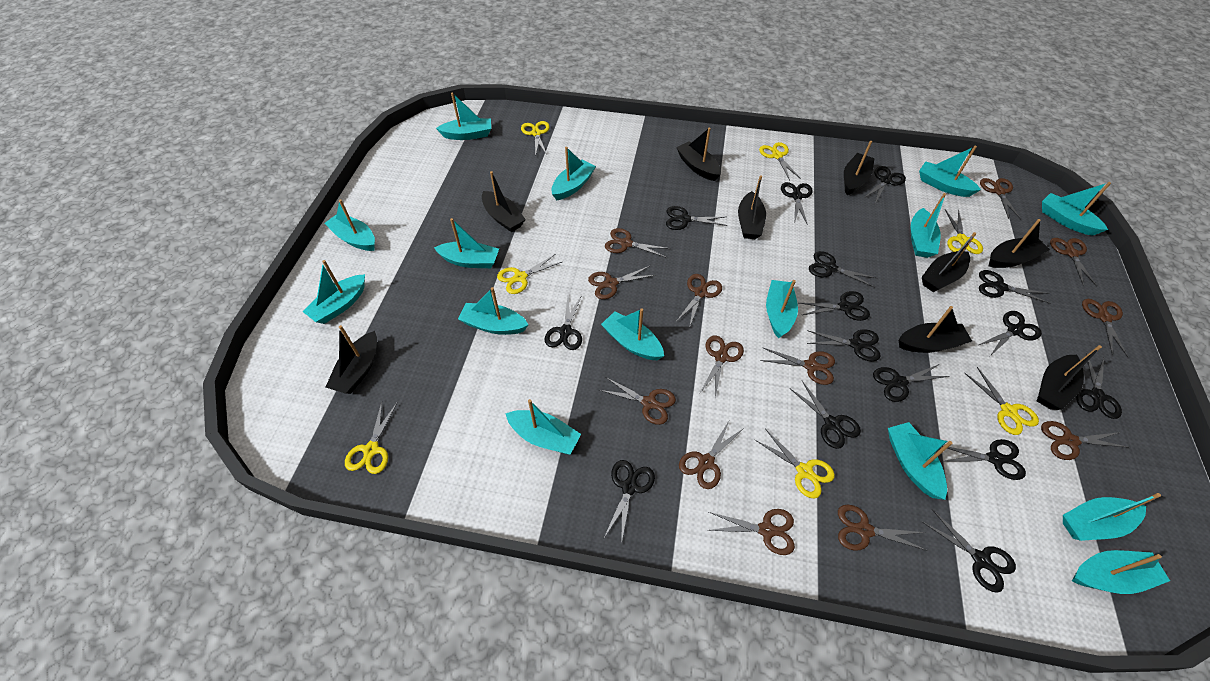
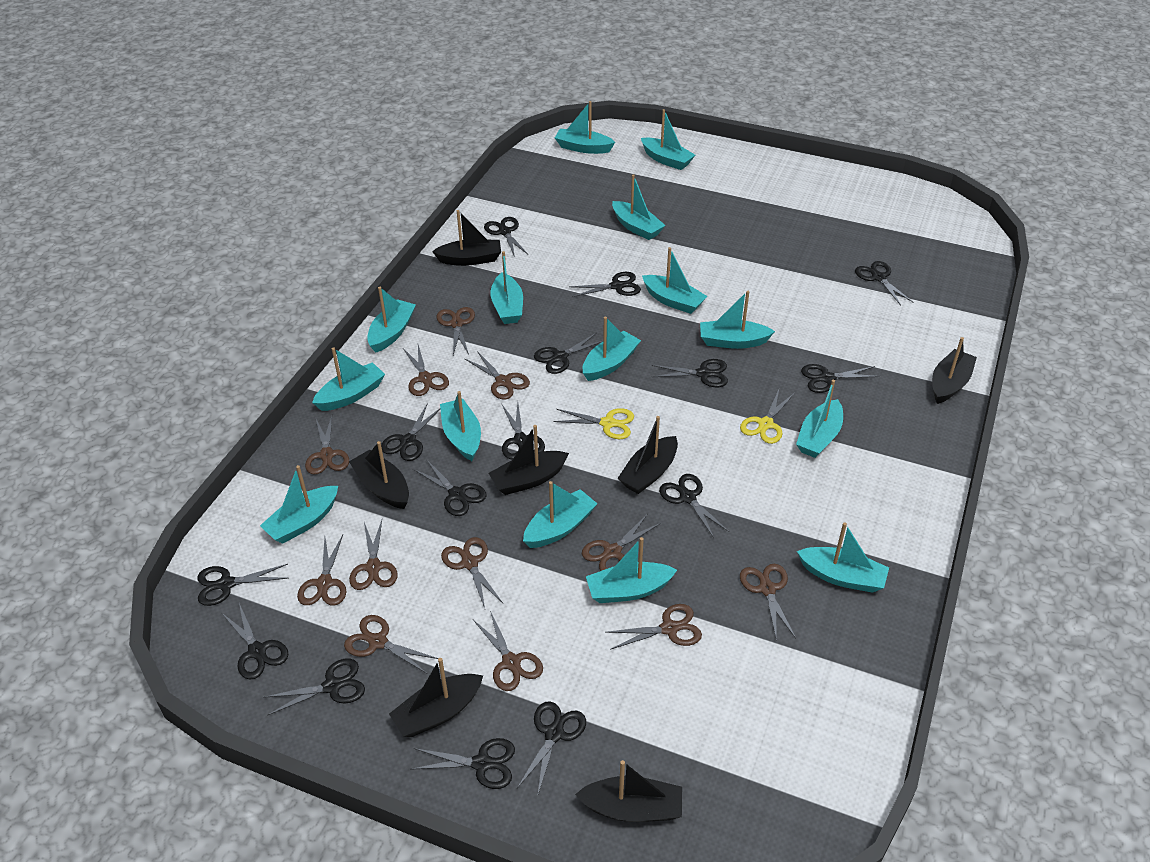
black boat: [325,325,377,394] [482,171,526,232] [676,127,721,181] [738,176,766,239] [844,141,874,195] [899,306,972,353] [922,232,976,292] [989,219,1050,268] [1037,345,1102,410] = 9 -> [349,441,409,509] [389,658,483,737] [432,210,501,266] [489,425,569,495] [575,760,682,822] [617,416,678,494] [932,337,977,404] = 7
brown scissors: [588,266,656,299] [599,377,676,425] [605,228,670,257] [676,274,722,328] [679,421,744,489] [700,335,744,397] [707,509,795,555] [760,347,835,385] [838,505,928,551] [980,178,1022,220] [1041,421,1130,460] [1050,238,1098,287] [1082,299,1128,357] = 13 -> [297,535,346,605] [305,416,349,475] [344,615,438,674] [349,520,398,590] [403,345,449,396] [437,307,475,355] [441,537,503,608] [464,351,530,400] [473,611,543,691] [582,515,661,571] [605,604,702,650] [740,564,796,641] = 12
yellow scissors: [345,402,397,474] [497,254,562,294] [521,121,550,156] [755,429,835,499] [759,142,801,180] [945,209,983,254] [965,367,1039,435] = 7 -> [553,408,634,439] [740,390,795,444] = 2

